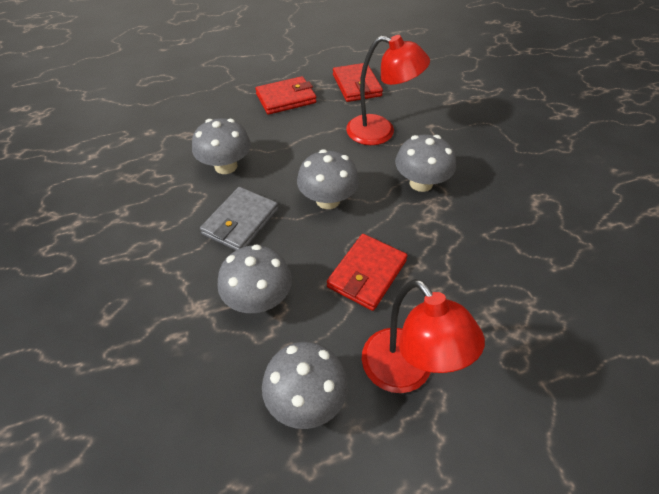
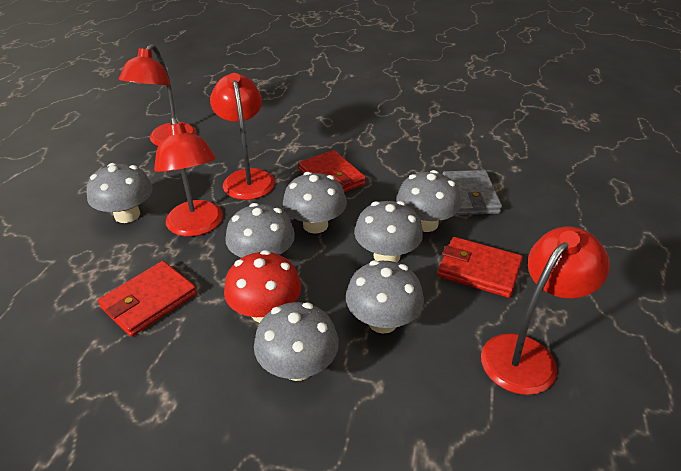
grey mushroom: [192,118,251,174] [218,244,292,313] [262,342,348,429] [297,149,359,209] [395,134,456,192] = 5 -> [87,163,153,223] [225,203,295,258] [254,302,339,381] [283,172,347,234] [346,260,424,334] [354,201,423,262] [396,170,461,232] = 7
red lamp: [346,35,430,145] [362,279,485,393] = 2 -> [119,44,197,146] [154,117,223,237] [210,73,275,200] [481,227,610,395] = 4
red mushroom: none = 0 -> [224,250,301,323] = 1

